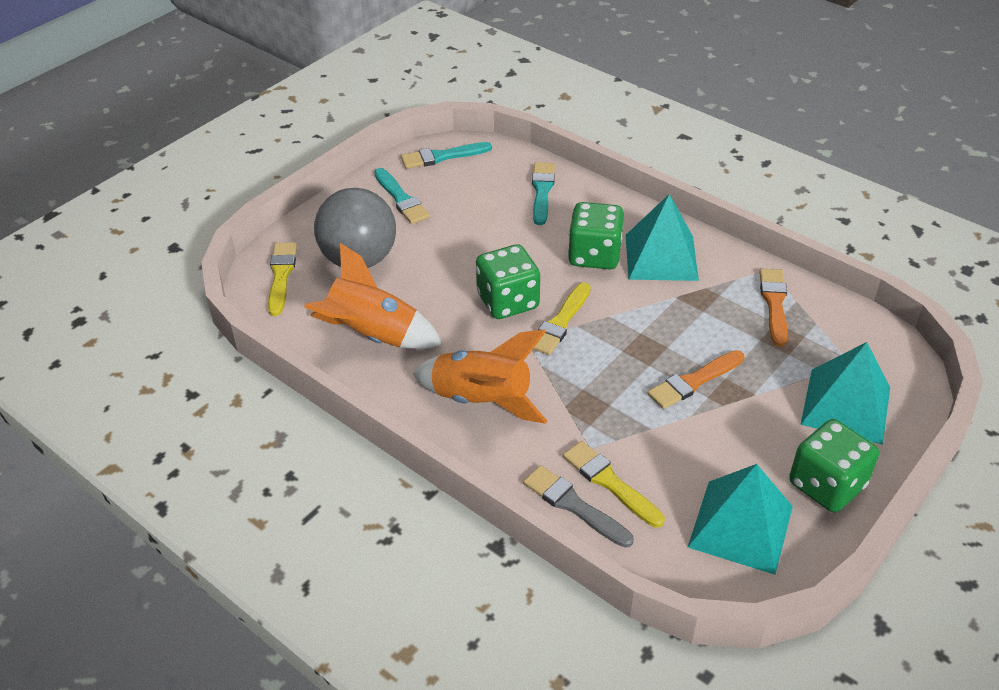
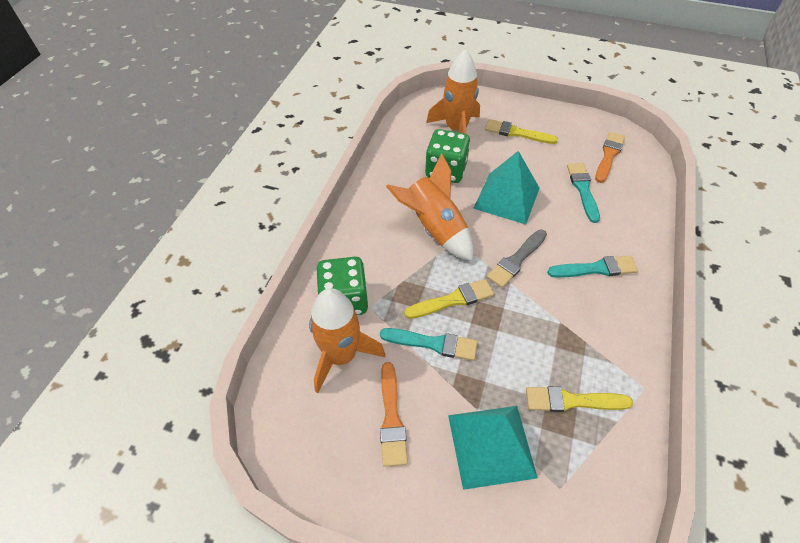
green dice: [476,244,540,319] [568,202,624,269] [789,419,879,513] = 3 -> [316,257,369,315] [425,129,470,183] = 2
grey ball: [314,188,396,268] = 1 -> none = 0
orange rocket: [304,243,443,349] [413,330,547,424] = 2 -> [309,288,385,393] [386,153,473,261] [426,50,480,134] = 3
turquoise pyramid: [626,194,699,281] [688,464,793,575] [800,342,890,445] = 3 -> [448,406,538,490] [473,151,540,224] = 2

